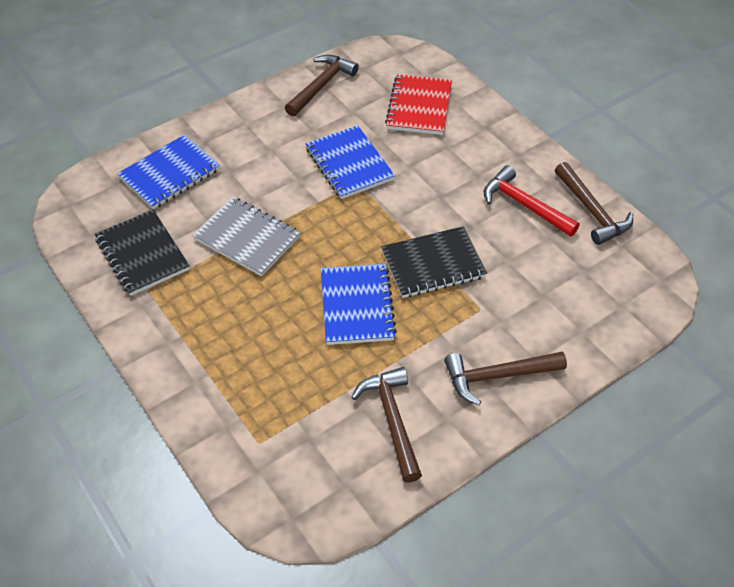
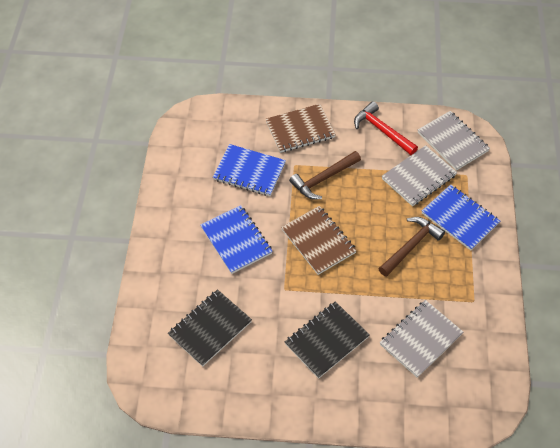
brown hammer: [285,55,359,116] [351,367,422,483] [444,352,567,405] [555,162,633,245] = 4 -> [289,151,361,199] [378,217,445,277] = 2
brown notebook: none = 0 -> [266,104,336,153] [281,206,357,275] = 2
grey notebook: [193,197,300,277] = 1 -> [380,300,463,378] [382,145,457,206] [418,111,490,171] = 3
red notebook: [385,74,452,135] = 1 -> none = 0

